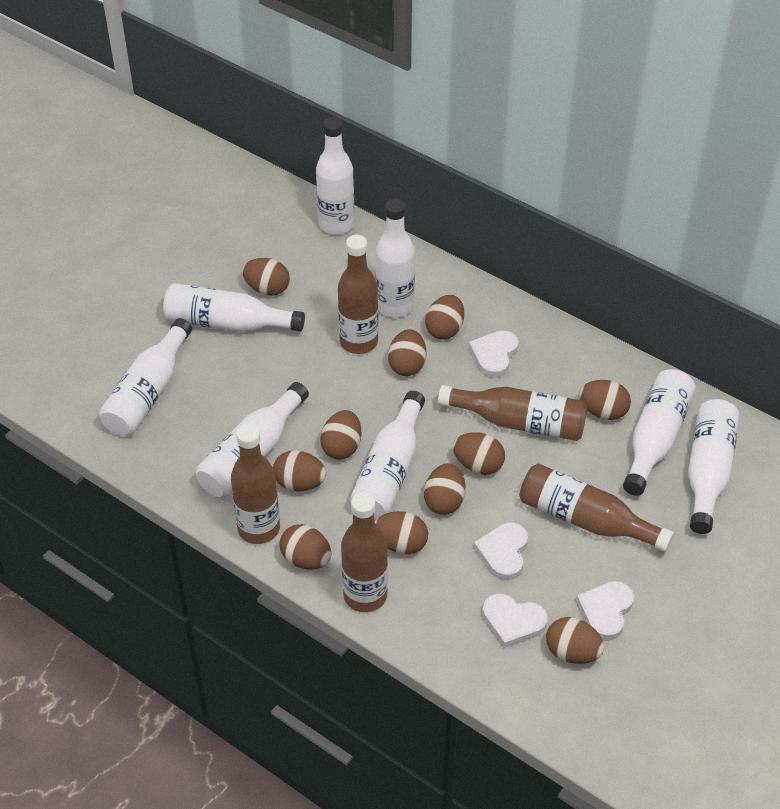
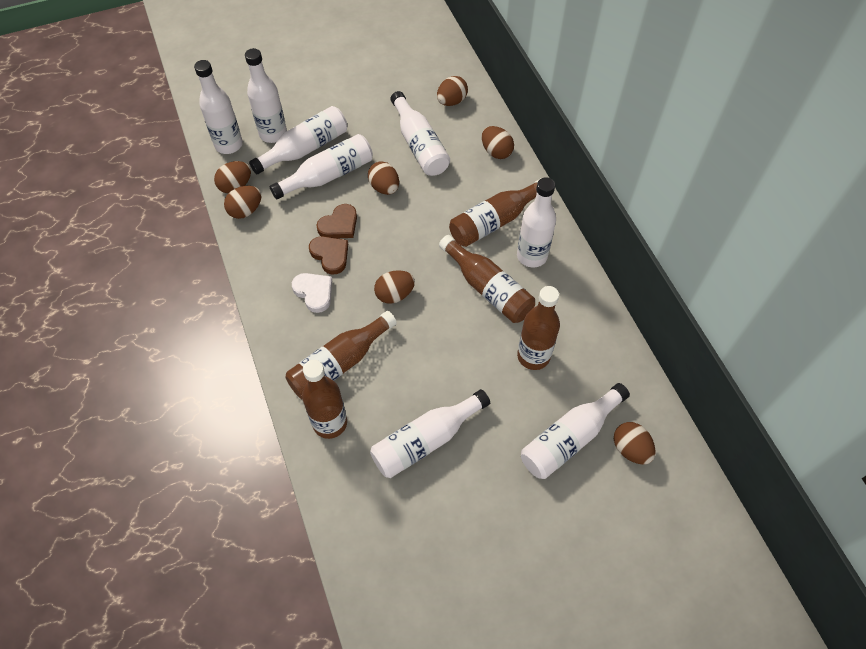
brown egg: [242,258,290,296] [273,450,326,491] [280,524,331,570] [320,410,362,459] [375,511,428,554] [388,329,426,376] [424,463,465,515] [425,295,464,339] [453,432,505,475] [546,617,604,664] [579,380,631,420] = 11 -> [214,161,251,193] [224,186,261,219] [368,161,399,195] [374,270,415,304] [437,76,468,106] [482,126,514,159] [614,422,655,465] = 7
brown heart: none = 0 -> [309,236,348,275] [317,204,357,238] = 2
white heart: [469,330,519,378] [474,523,528,580] [482,593,548,648] [576,581,634,641] = 4 -> [292,273,332,313] = 1

